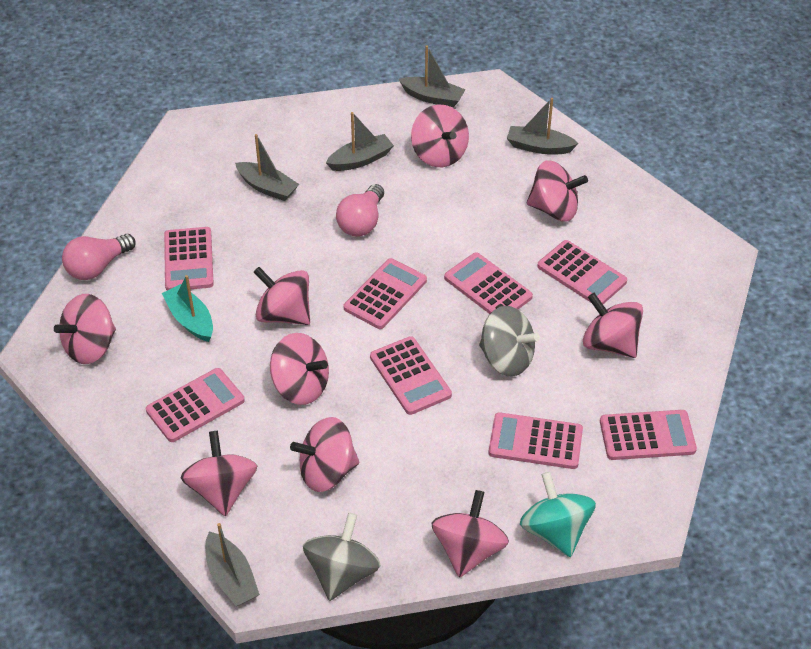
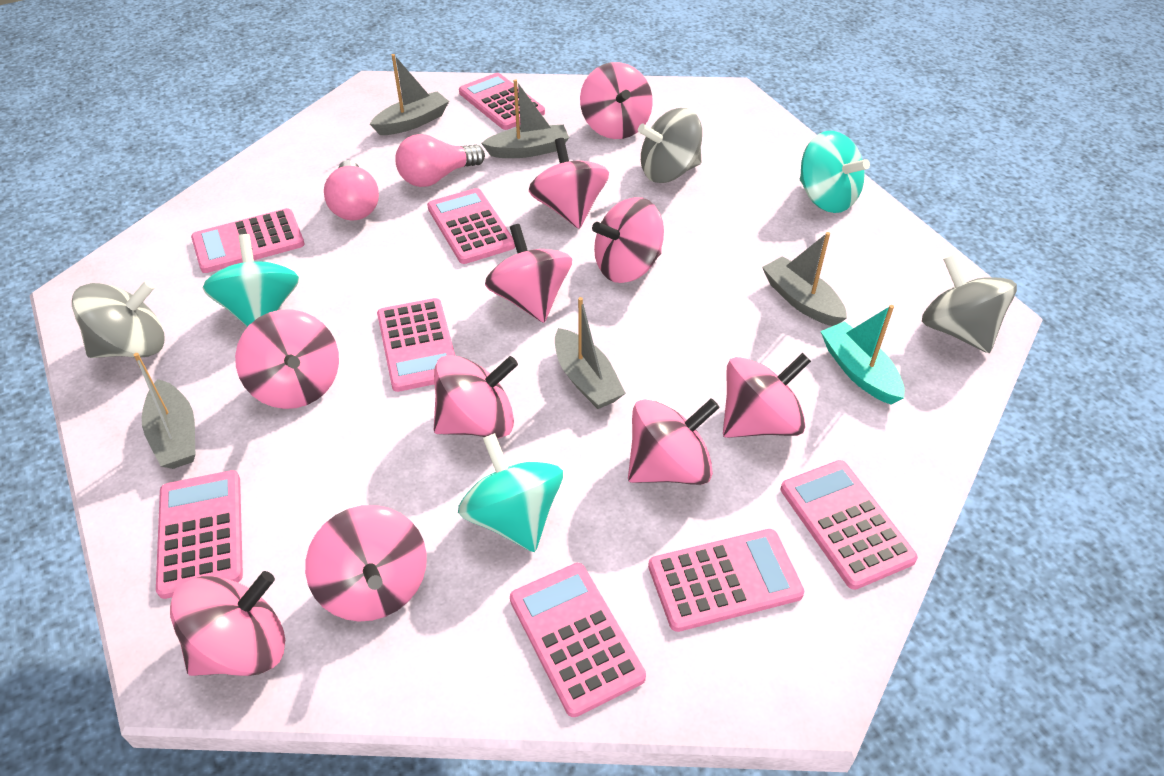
grey spinning top: [303,513,381,601] [479,306,540,377] = 2 -> [72,280,165,358] [638,108,702,183] [922,255,1017,353] = 3
pink spinning top: [54,294,116,364] [180,431,257,516] [254,267,310,325] [270,333,329,405] [290,417,359,492] [411,105,469,167] [431,490,509,578] [527,160,588,221] [583,293,643,358] = 9 -> [170,571,285,676] [235,310,339,409] [305,505,427,622] [434,355,518,438] [485,224,572,323] [529,138,609,229] [580,62,653,139] [592,197,664,283] [628,398,720,485] [723,353,811,438] = 10
turquoise spinning top: [520,472,596,557] = 1 -> [203,234,299,327] [458,433,563,552] [800,131,870,213] = 3

